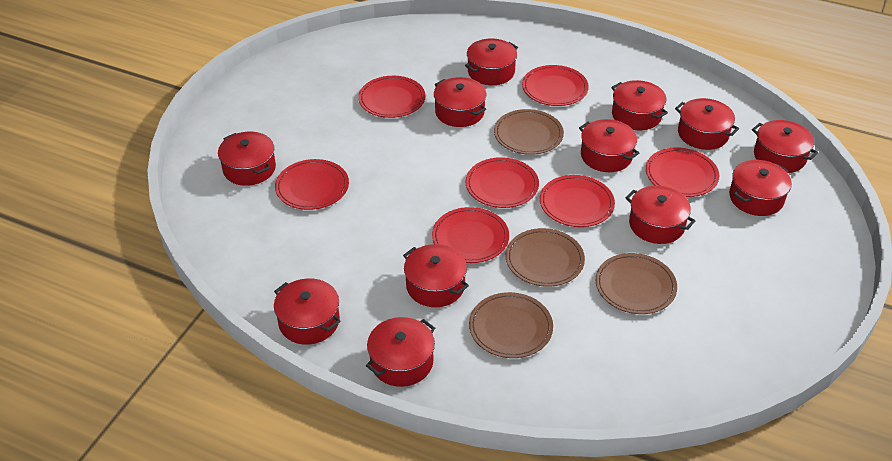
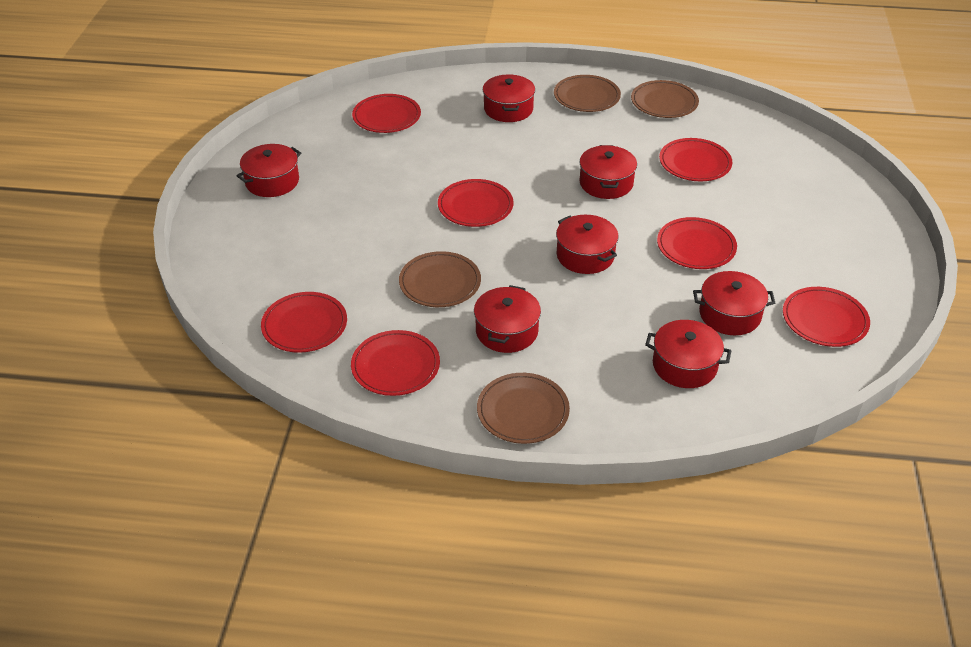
red pot: [218,132,276,186] [274,278,341,345] [366,317,435,387] [403,244,469,307] [434,77,487,127] [465,38,518,85] [579,119,639,172] [611,80,668,130] [626,186,695,244] [675,98,739,150] [729,160,792,216] [752,120,818,173] = 12 -> [237,144,301,197] [474,285,541,353] [483,74,535,122] [556,215,618,274] [579,145,637,199] [645,320,731,388] [693,271,775,335] = 7

